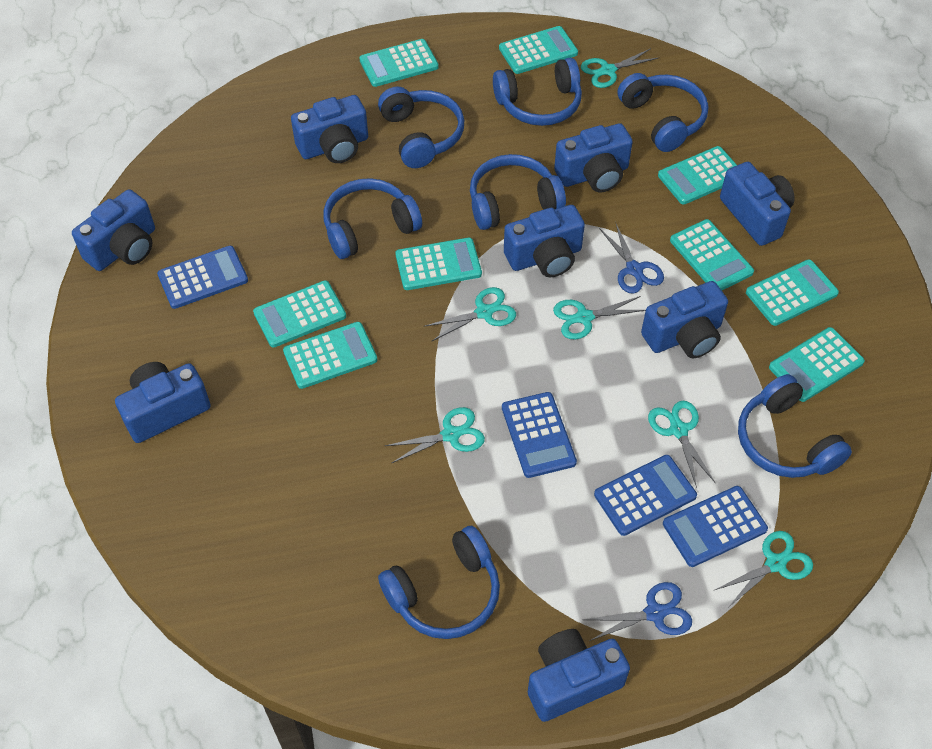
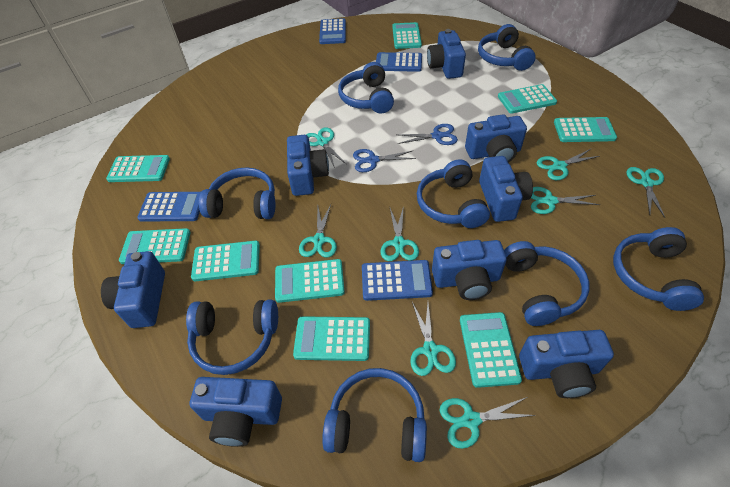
blue headphones: [323,178,422,259] [378,87,464,168] [378,526,500,639] [470,154,566,230] [493,58,582,126] [617,73,708,152] [738,374,852,478] = 7 -> [186,300,278,375] [199,167,276,219] [322,368,427,462] [338,62,394,113] [417,159,490,228] [478,24,536,71] [504,241,589,326] [613,227,704,311] = 8
turquoise scissors: [385,407,485,463] [424,287,516,341] [553,296,646,339] [581,48,658,88] [648,401,715,488] [715,531,813,607] = 6 -> [299,204,337,258] [306,127,346,168] [380,205,419,261] [410,302,456,376] [439,397,536,449] [531,187,600,214] [537,149,599,180] [626,167,665,218] = 8

